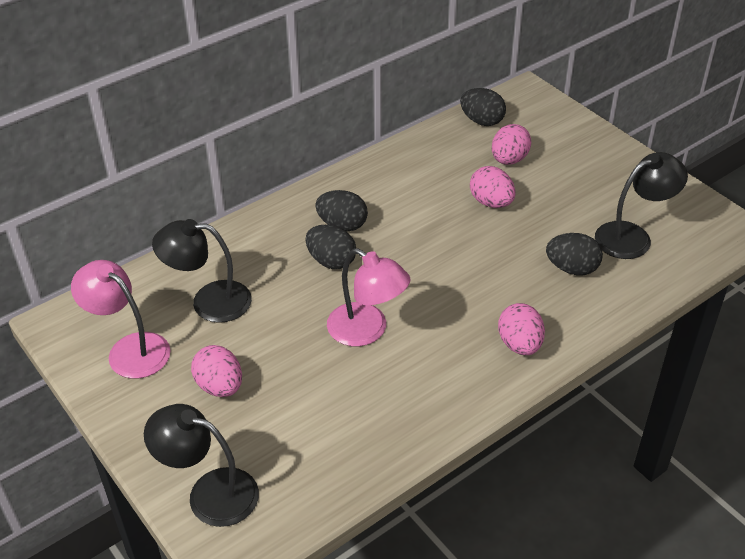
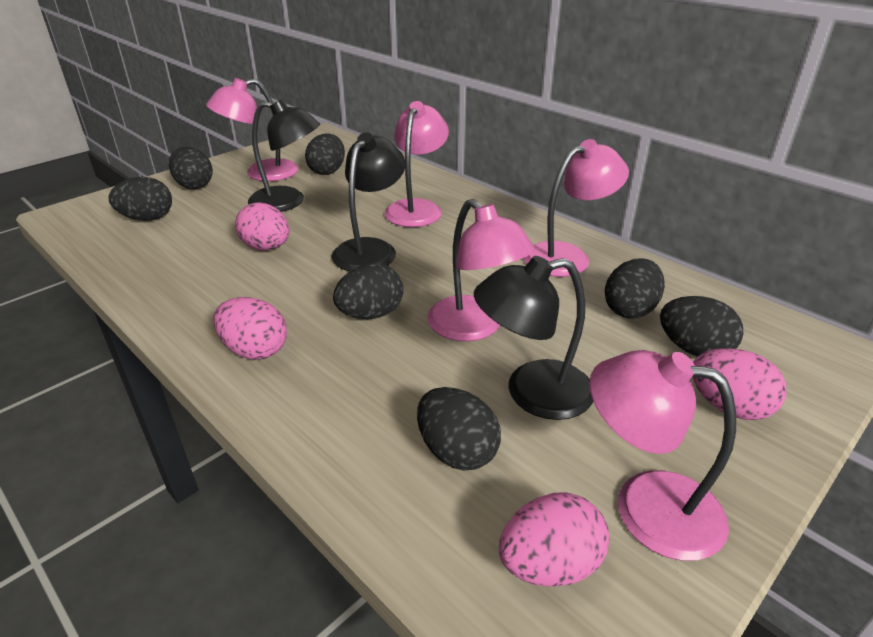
black egg: [305,225,356,269] [315,190,368,231] [460,88,506,126] [546,233,603,275] = 4 -> [109,177,172,221] [169,147,213,189] [305,133,345,175] [333,263,404,319] [417,387,501,470] [605,258,665,319] [660,296,743,356] = 7
pink lamp: [71,260,170,379] [327,248,411,346] = 2 -> [206,78,298,181] [385,101,449,227] [427,199,535,341] [524,139,629,277] [589,350,736,561] = 5

